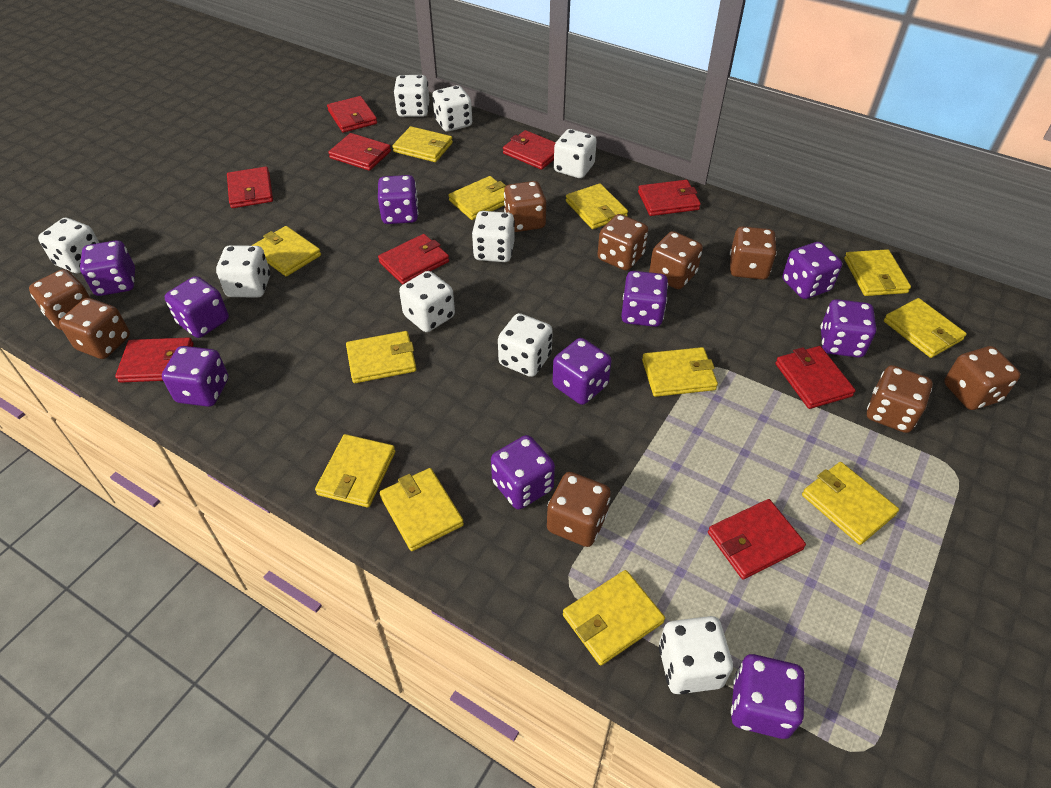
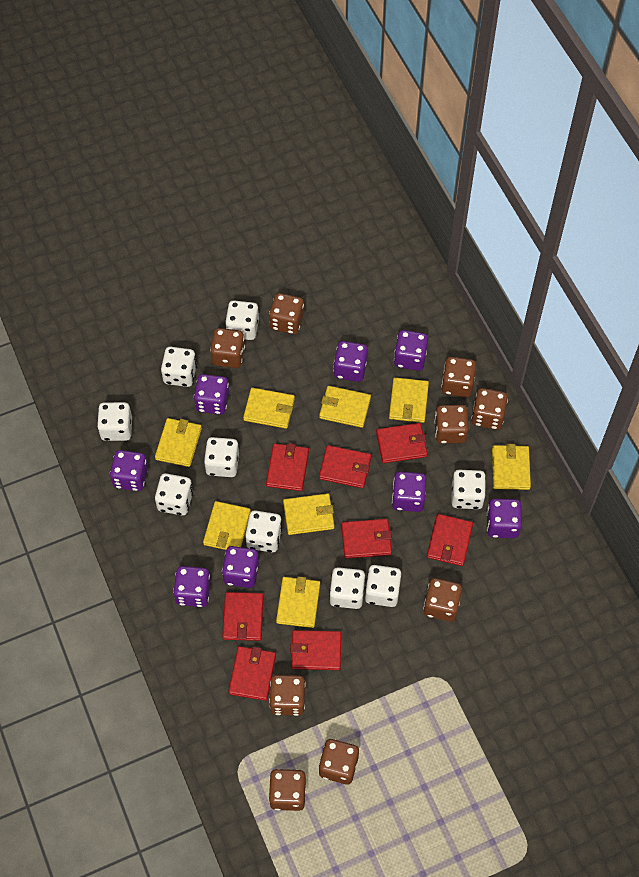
purple dice: [80,240,135,296] [162,346,228,407] [165,276,229,338] [378,175,418,224] [491,435,555,509] [552,338,612,405] [621,271,668,327] [731,654,805,739] [782,242,842,299] [820,299,876,358] = 10 -> [110,450,148,491] [173,566,211,607] [194,374,229,415] [222,546,259,588] [334,341,368,382] [392,471,427,512] [394,330,428,371] [487,499,522,538] = 8
red wallet: [115,337,194,383] [227,167,273,208] [327,96,377,133] [328,133,391,171] [378,234,449,285] [503,130,556,170] [638,180,701,216] [708,499,806,580] [775,346,856,409] = 9 -> [222,592,264,641] [228,646,276,701] [266,443,309,491] [290,630,341,670] [319,445,371,488] [341,519,392,559] [376,423,428,463] [427,514,473,566] = 8
yellow wallet: [251,226,321,276] [315,434,395,507] [346,331,416,383] [380,468,464,551] [392,126,453,162] [448,176,506,220] [563,570,665,666] [566,183,628,229] [642,347,718,397] [802,462,899,545] [844,249,911,296] [884,298,967,358] = 12 -> [155,418,202,467] [203,501,251,550] [243,388,295,429] [276,576,320,628] [283,493,334,535] [319,386,371,428] [389,377,429,423] [492,444,531,490] = 8

